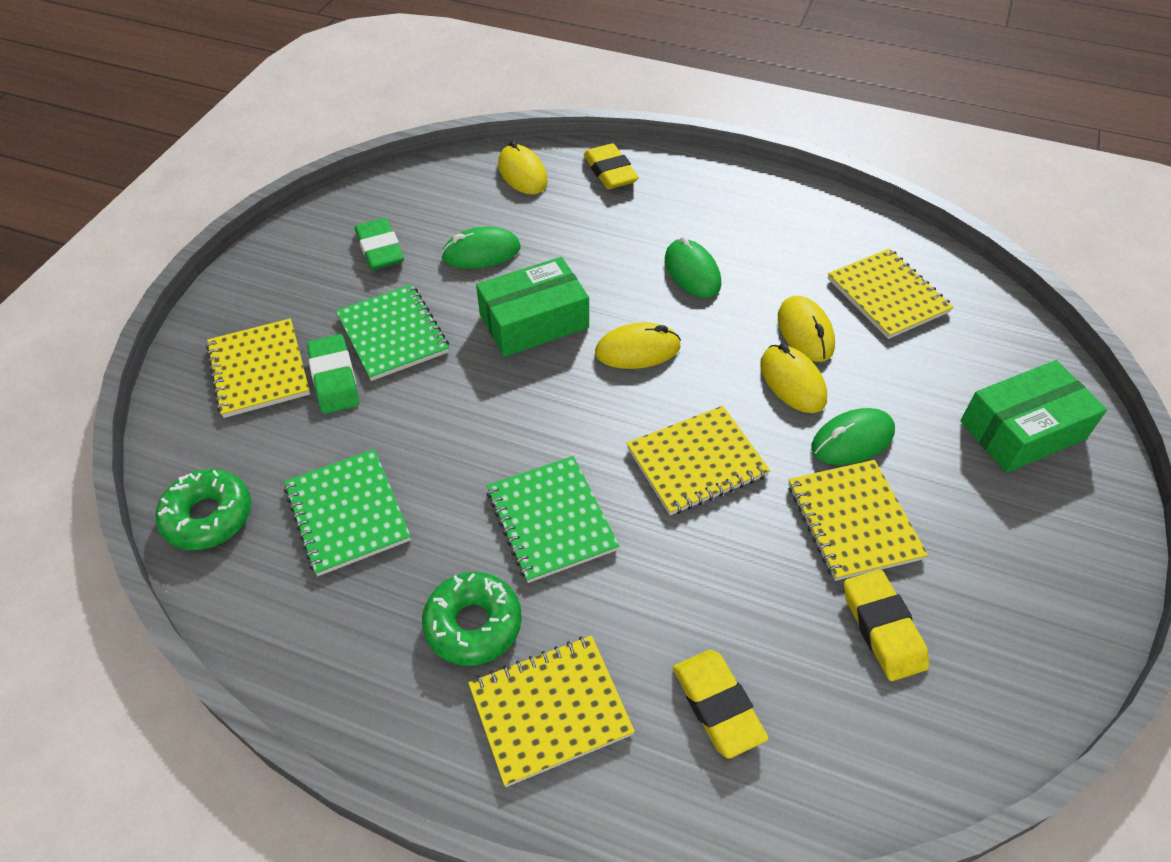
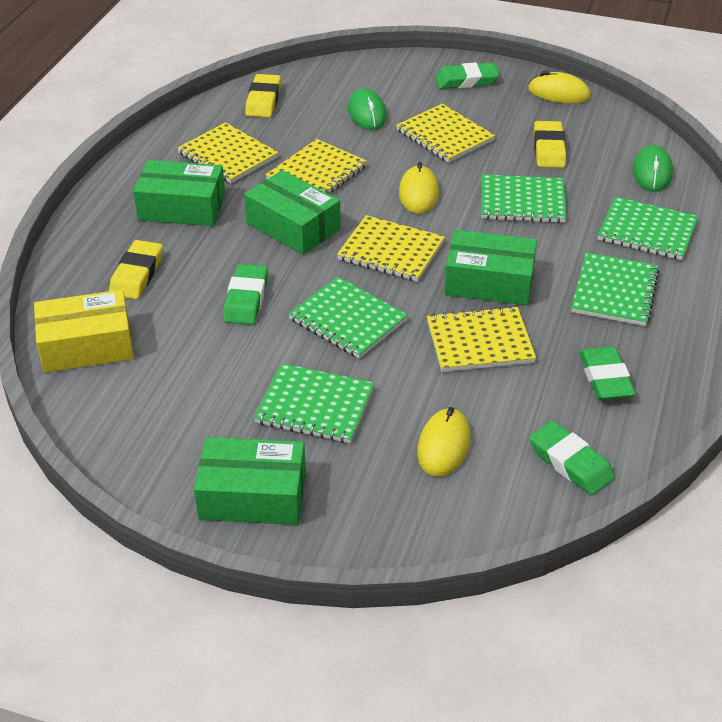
green box: [476,257,589,357] [960,360,1107,473] = 2 -> [133,160,225,226] [194,437,306,525] [244,170,341,255] [444,230,537,305] = 4
green donut: [156,469,251,550] [422,572,522,666] = 2 -> none = 0
green eraser: [307,334,359,414] [355,218,404,270] = 2 -> [223,264,268,325] [435,62,499,89] [529,421,615,495] [579,346,636,400] = 4
green mouse: [441,227,520,269] [665,237,721,298] [811,408,895,465] = 3 -> [348,88,387,130] [633,145,673,191] = 2
green notebook: [284,449,411,576] [336,284,449,381] [486,456,619,583] = 3 -> [254,363,374,443] [288,277,408,359] [481,174,566,223] [571,252,660,326] [598,197,698,260] = 5
yellow box: none = 0 -> [34,290,134,373] = 1
yellow mouse: [498,141,548,194] [595,322,681,369] [760,344,827,413] [778,296,835,362] = 4 -> [399,162,439,214] [417,407,470,477] [528,71,591,104] = 3

